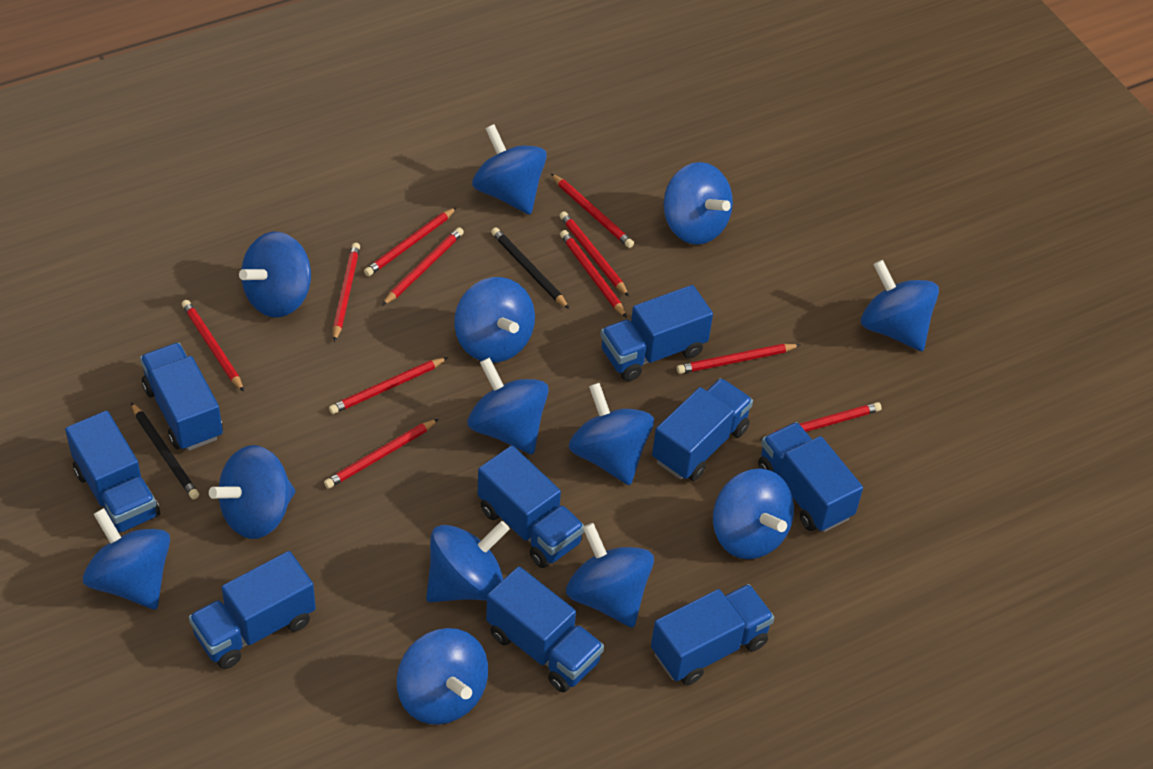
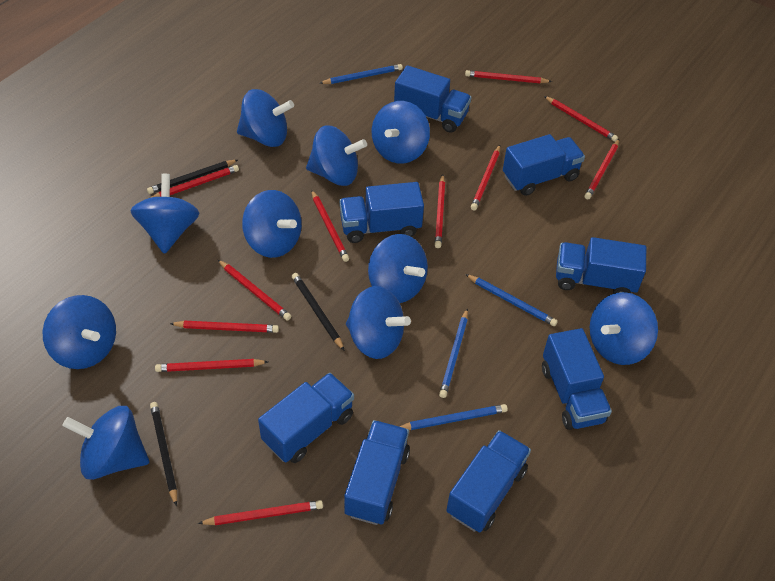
black pencil: [131,402,199,499] [491,227,569,309] = 2 -> [147,160,238,194] [150,402,177,506] [292,273,345,351] = 3
blue pencil: none = 0 -> [319,64,403,84] [399,404,508,430] [439,309,468,398] [465,274,558,326] = 4
blue spinning top: [83,508,170,609] [209,445,295,539] [239,232,311,318] [397,628,488,725] [426,521,510,602] [454,277,535,363] [468,358,549,454] [472,124,547,215] [566,523,654,628] [569,383,654,485] [663,162,733,245] [713,469,794,559] [861,260,939,351] = 13 -> [43,295,116,369] [62,406,149,480] [130,174,199,254] [237,89,294,147] [242,190,302,258] [306,125,367,186] [346,286,411,359] [368,234,428,303] [372,101,430,164] [590,292,658,365] = 10
blue truck: [65,411,160,533] [140,343,223,451] [189,551,316,669] [478,446,584,568] [486,566,604,693] [600,285,713,381] [651,584,774,685] [652,378,753,481] [758,422,863,532] = 9 -> [258,373,354,463] [339,182,424,243] [344,420,410,525] [394,65,471,133] [446,430,531,533] [503,134,585,196] [542,328,612,430] [556,237,646,294] = 8

